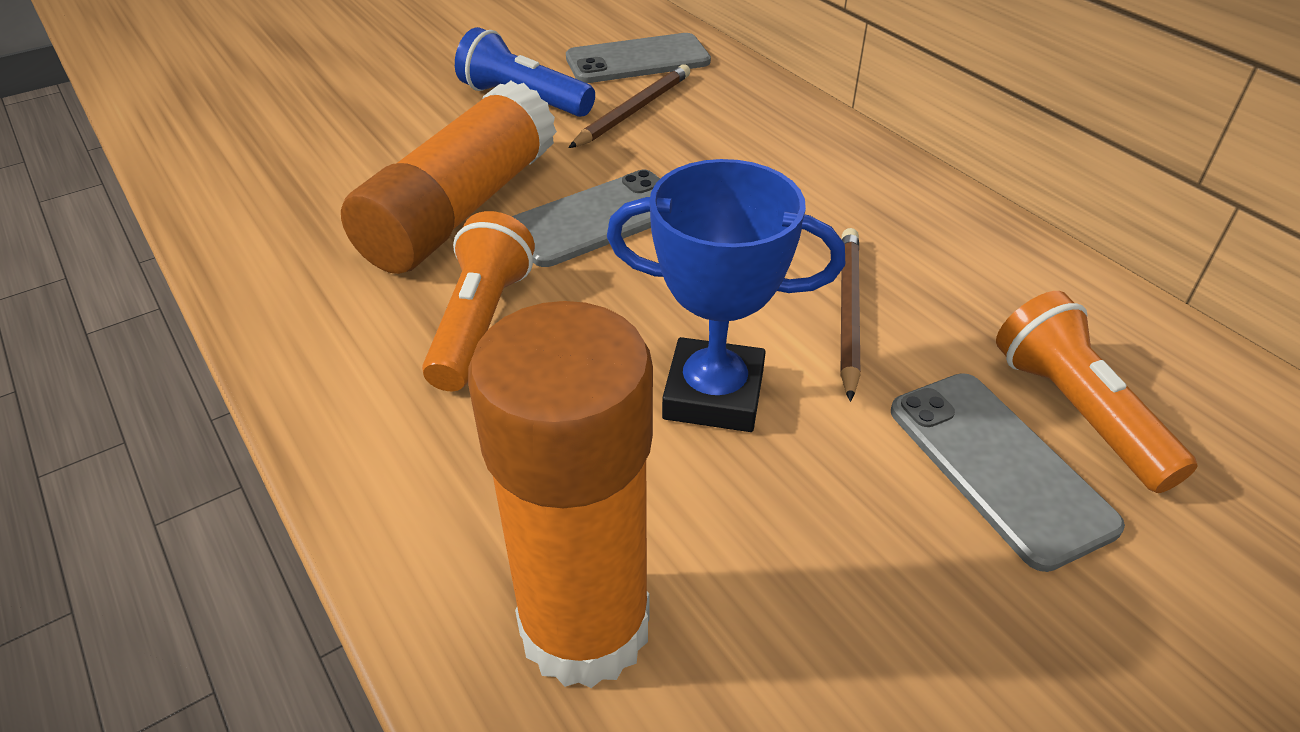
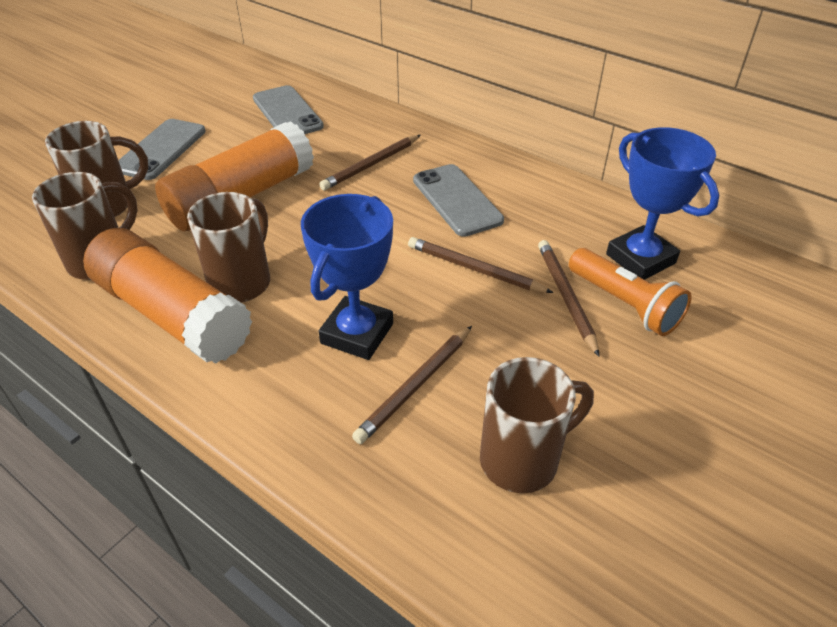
blue flashlight: [455,27,595,117] = 1 -> none = 0
blue trophy: [607,159,845,432] = 1 -> [301,194,393,360] [606,127,719,280] = 2
brown mug: none = 0 -> [32,172,137,280] [45,121,148,217] [187,192,270,303] [480,357,594,493] = 4
brown pencil: [568,65,690,148] [840,228,860,402] = 2 -> [319,135,421,190] [352,326,472,444] [408,237,554,293] [538,240,600,357] = 4
orange flashlight: [422,211,535,391] [996,291,1197,493] = 2 -> [569,248,692,336] = 1

